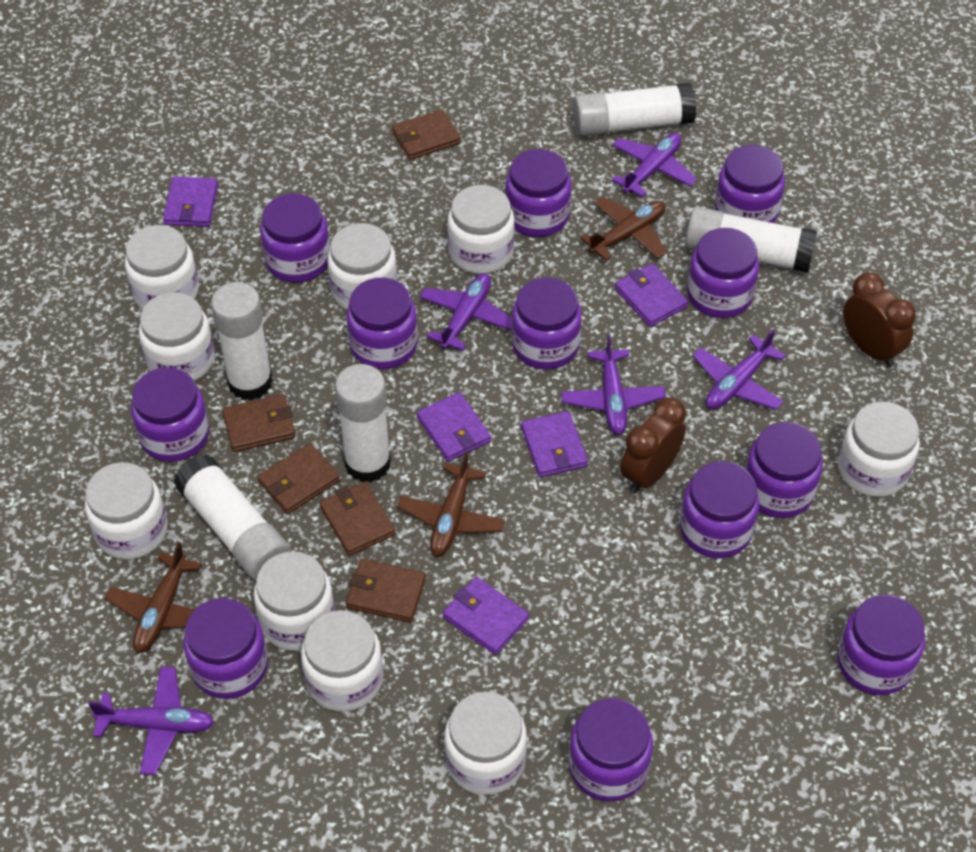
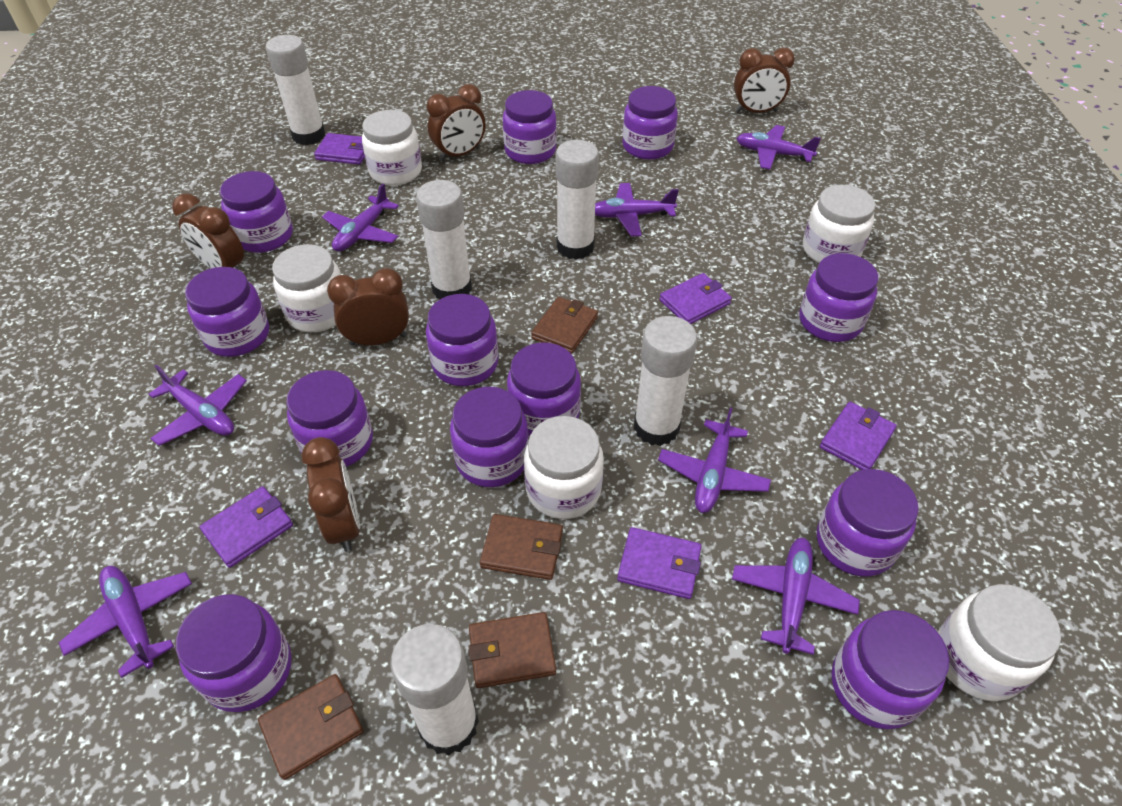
brown clock: [620,397,686,494] [843,272,916,367] = 2 -> [172,194,244,270] [301,437,360,552] [327,268,409,346] [427,84,486,161] [734,47,795,113] = 5
brown plane: [105,542,202,653] [397,451,505,556] [580,196,667,261] = 3 -> none = 0
brown wallet: [222,394,296,452] [258,443,340,514] [320,482,395,556] [346,559,426,622] [392,109,461,160] = 5 -> [258,674,363,780] [468,612,556,688] [480,514,563,580] [531,297,598,354] = 4
purple plane: [88,666,214,775] [419,273,512,351] [561,334,666,435] [612,133,697,197] [693,329,786,410] = 5 -> [59,566,192,678] [149,365,247,446] [322,184,399,252] [595,183,679,237] [658,407,771,513] [732,538,860,655] [736,125,821,169] = 7
white jar: [85,462,167,559] [125,225,199,310] [139,293,215,381] [253,551,335,651] [301,610,383,712] [328,223,397,310] [444,692,527,795] [447,185,515,274] [838,402,920,497] = 9 -> [272,244,341,332] [362,110,422,186] [524,416,604,519] [803,185,875,263] [938,584,1061,701] = 5

